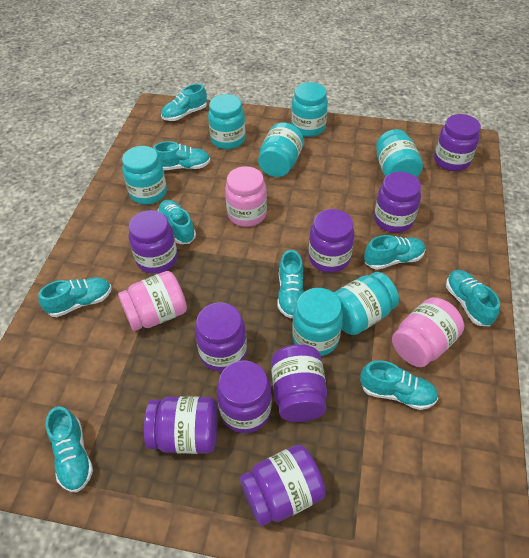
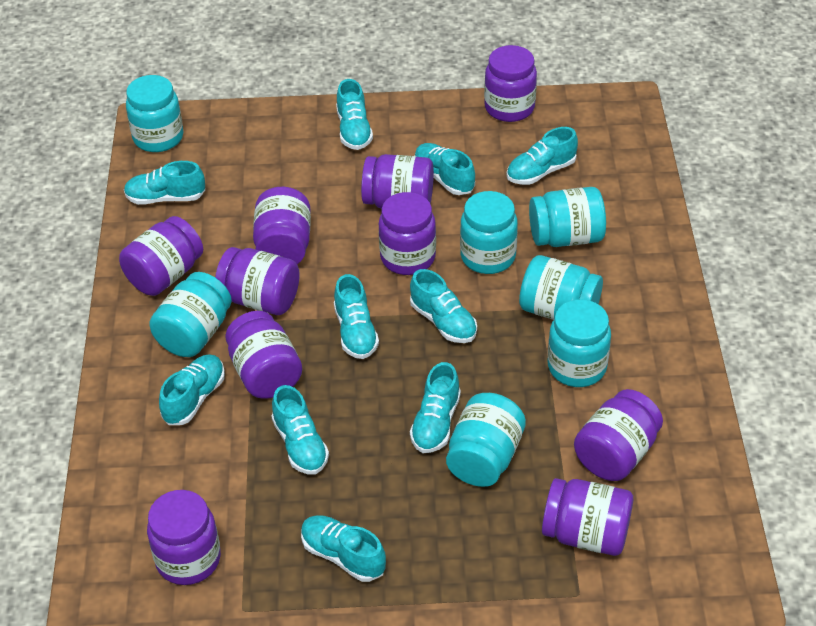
pink jar: [118,271,187,331] [225,166,267,227] [392,297,464,367] = 3 -> none = 0
purple jar: [128,210,178,274] [144,396,218,454] [195,302,247,372] [217,360,272,433] [240,445,326,526] [271,344,327,422] [308,209,355,273] [374,172,421,233] [434,114,481,171] = 9 -> [119,216,203,296] [147,490,221,585] [215,247,300,315] [225,311,302,399] [253,187,311,264] [361,154,434,209] [379,192,436,275] [484,45,537,122] [542,478,633,556] [574,389,663,481] = 10
turquoise shoe: [39,277,112,317] [46,406,93,492] [153,141,210,170] [158,200,196,244] [161,84,207,121] [278,250,304,318] [360,360,439,410] [364,235,425,270] [446,270,500,326] = 9 -> [124,161,205,205] [159,355,225,425] [272,385,329,475] [301,515,386,582] [334,274,379,359] [336,79,373,150] [410,269,477,343] [410,362,461,453] [415,143,475,195] [507,127,578,185] = 10

